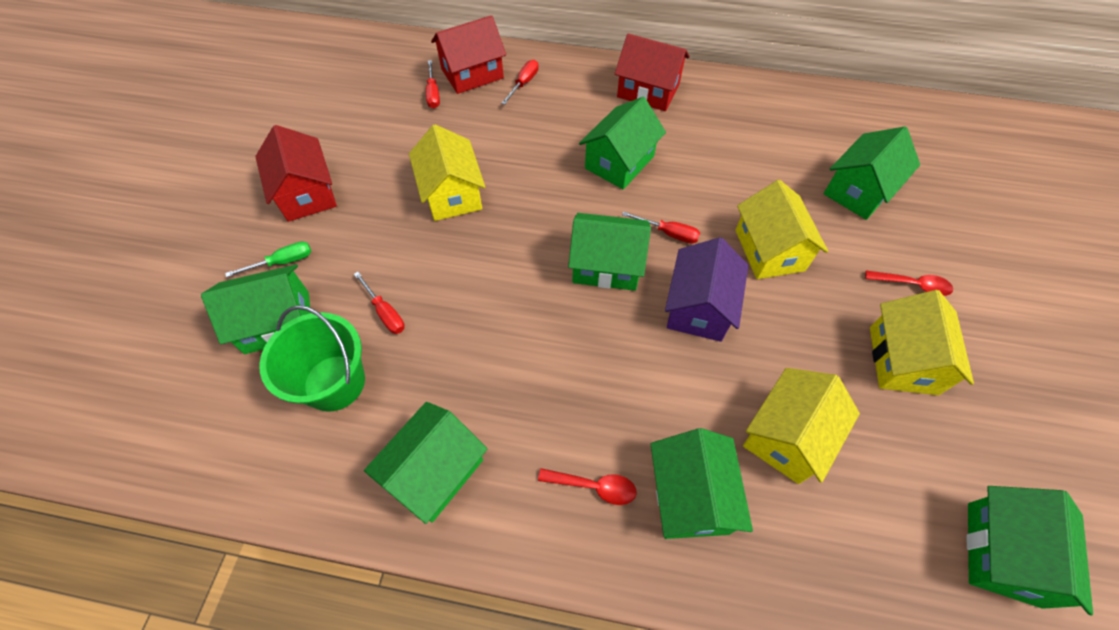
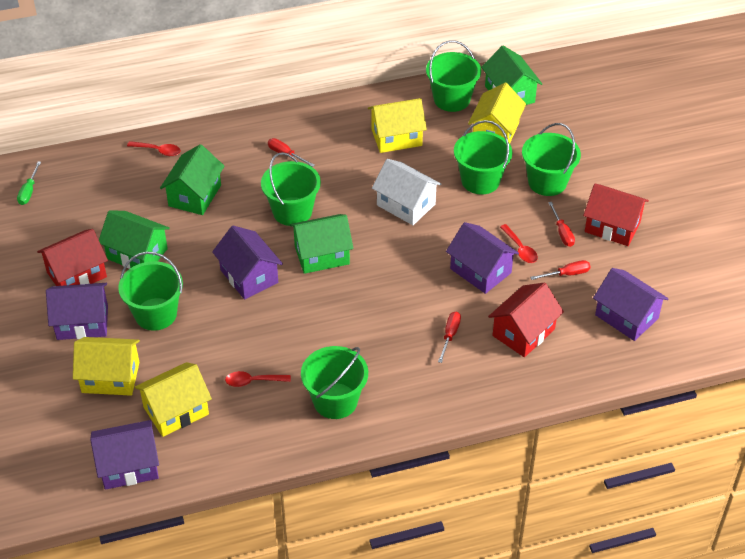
green bucket: [259,305,365,412] = 1 -> [118,252,183,331] [261,152,321,226] [301,346,368,419] [426,40,481,112] [454,120,512,194] [522,123,581,196] = 6
green house: [201,264,311,354] [364,402,488,524] [568,213,651,291] [579,97,666,190] [651,428,753,539] [823,126,920,220] [967,486,1093,615] = 7 -> [99,210,170,269] [160,144,225,215] [290,214,354,274] [481,45,542,105] = 4
purple house: [665,237,749,342] = 1 -> [46,283,108,340] [90,420,159,490] [212,226,283,299] [446,222,519,294] [593,268,669,341] = 5
red spoon: [538,468,637,505] [865,271,953,296] = 2 -> [127,141,181,156] [225,371,291,387] [500,224,538,263] = 3
white house: none = 0 -> [372,159,441,225] = 1

